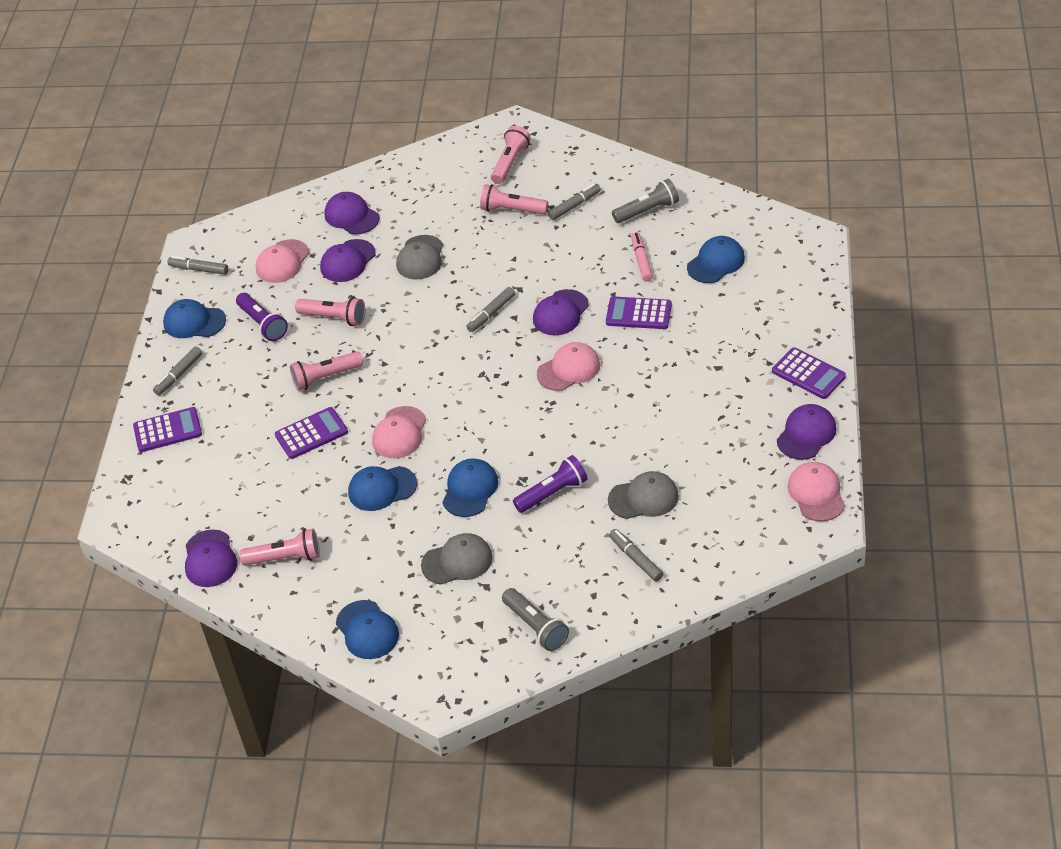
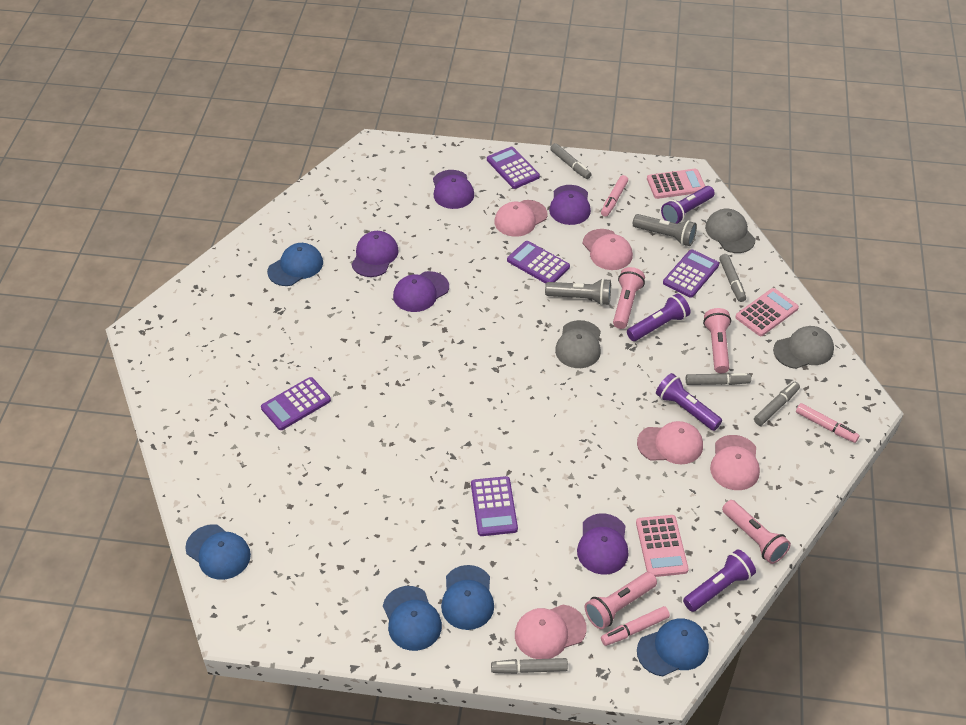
pink calculator: none = 0 -> [636,515,689,577] [647,169,705,199] [735,288,799,336] = 3
pink cap: [256,239,309,283] [372,406,426,459] [537,342,600,391] [788,462,845,521] = 4 -> [494,200,547,237] [515,605,587,659] [583,229,633,270] [637,421,703,464] [710,435,760,490] = 5
pink flashlight: [239,529,320,566] [290,351,363,391] [295,297,365,326] [480,184,548,215] [491,126,531,184] = 5 -> [584,572,657,629] [613,267,645,329] [703,308,731,373] [722,500,791,564] = 4
pink marker: [631,232,653,281] = 1 -> [601,175,628,217] [601,606,670,646] [796,403,860,443] = 3
purple calculator: [133,407,202,452] [275,407,348,459] [606,296,672,329] [772,347,846,399] = 4 -> [261,377,331,430] [471,476,518,536] [487,147,540,189] [507,241,570,284] [663,249,719,298] = 5
purple flashlight: [236,293,288,341] [513,455,588,513] = 2 -> [627,293,690,341] [656,373,722,431] [661,186,715,224] [683,549,756,612] = 4

